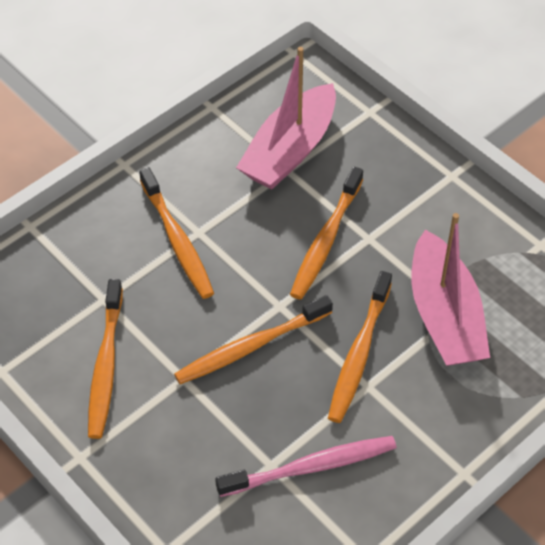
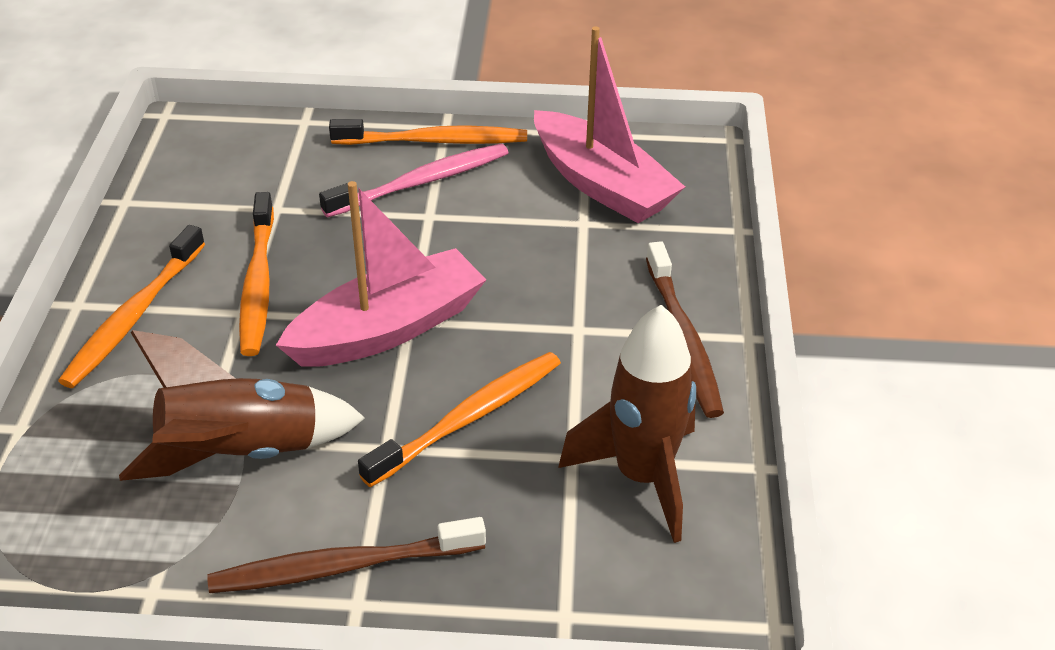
brown rocket: none = 0 -> [119,330,365,481] [558,305,696,543] = 2
brown toothbrush: none = 0 -> [207,517,486,593] [646,241,724,418] = 2
orange toothbrush: [88,279,123,439] [139,167,214,299] [174,295,333,384] [290,167,363,300] [328,271,392,423] = 5 -> [58,225,205,388] [239,192,274,356] [329,119,527,145] [358,352,561,487] = 4

